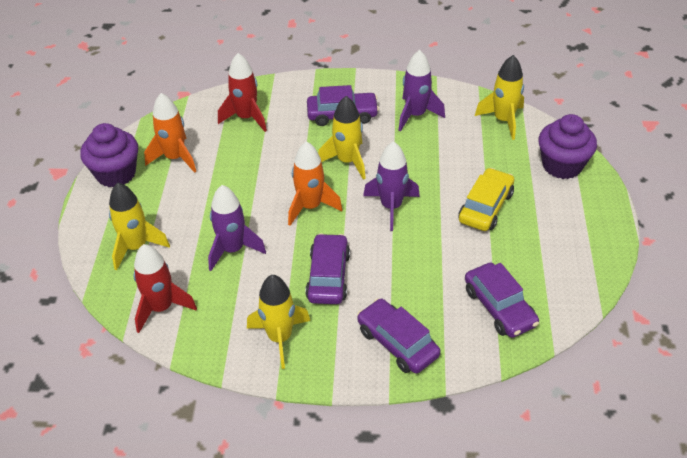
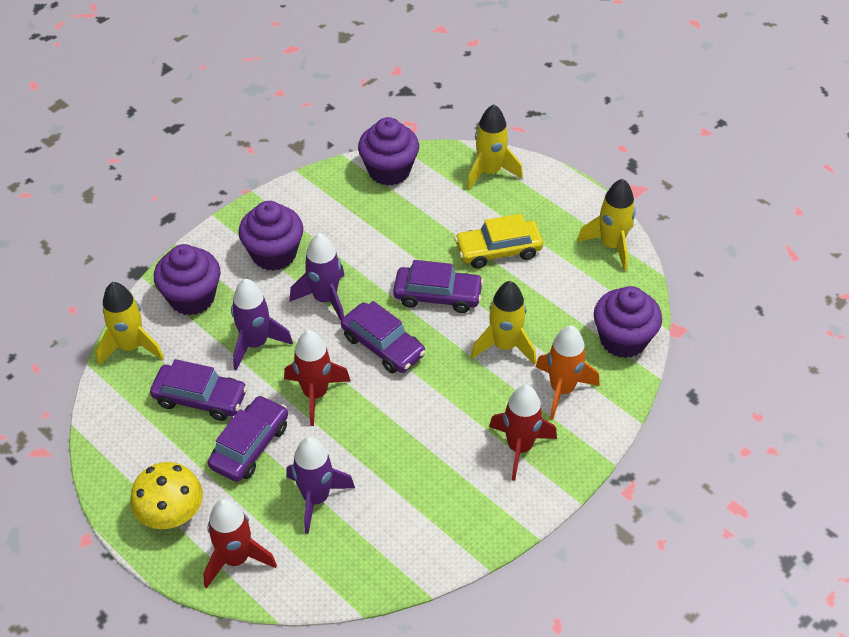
orange rocket: [144,93,196,173] [288,141,343,226] = 2 -> [536,326,600,420] = 1
purple cupcake: [80,123,138,187] [538,114,597,179] = 2 -> [154,244,220,315] [238,201,303,271] [358,117,419,186] [594,286,662,358] = 4
red rocket: [133,244,197,333] [218,53,267,132] = 2 -> [203,499,277,588] [284,330,350,426] [489,385,557,481] = 3
yellow mushroom: none = 0 -> [130,462,203,529] = 1

